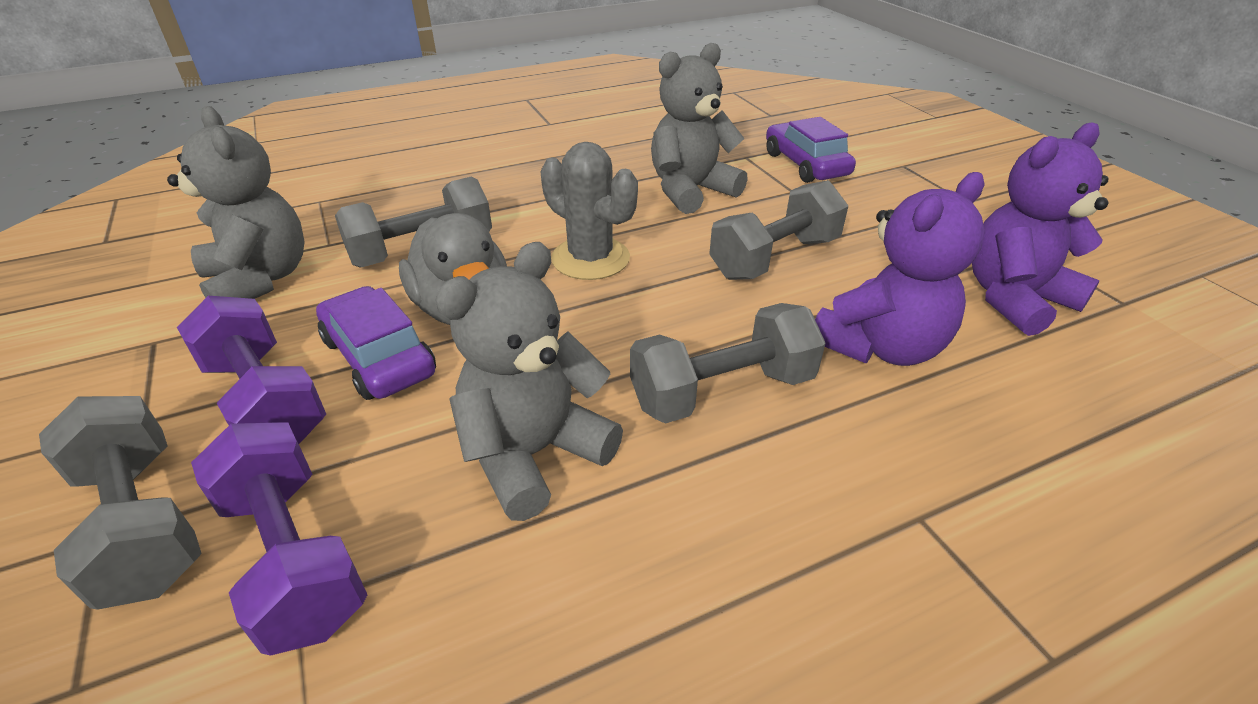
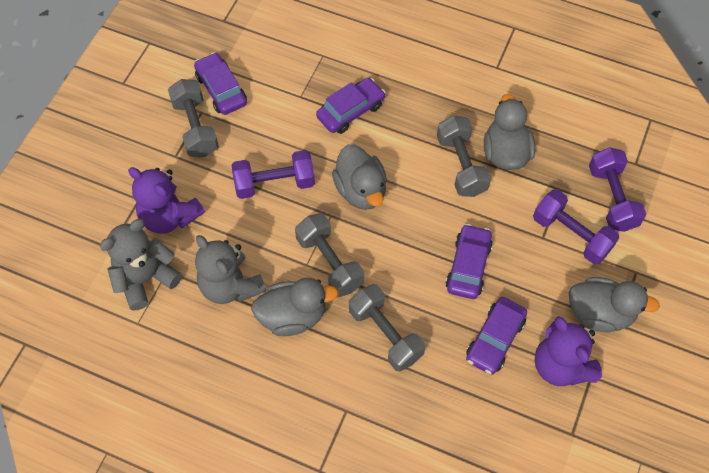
grey cactus: [540,142,638,280] = 1 -> none = 0
grey duck: [399,213,507,325] = 1 -> [251,278,338,336] [332,144,387,210] [484,94,535,170] [569,277,660,332] = 4
grey teddy bear: [167,106,305,299] [435,242,623,521] [651,43,748,214] = 3 -> [100,219,182,310] [195,235,267,304] = 2
purple car: [316,286,436,400] [766,117,856,183] = 2 -> [194,52,247,115] [316,78,386,134] [446,224,493,299] [466,297,527,375] = 4
purple dumbbell: [177,296,326,444] [191,422,367,656] = 2 -> [232,150,315,199] [533,189,619,264] [589,147,646,232] = 3

